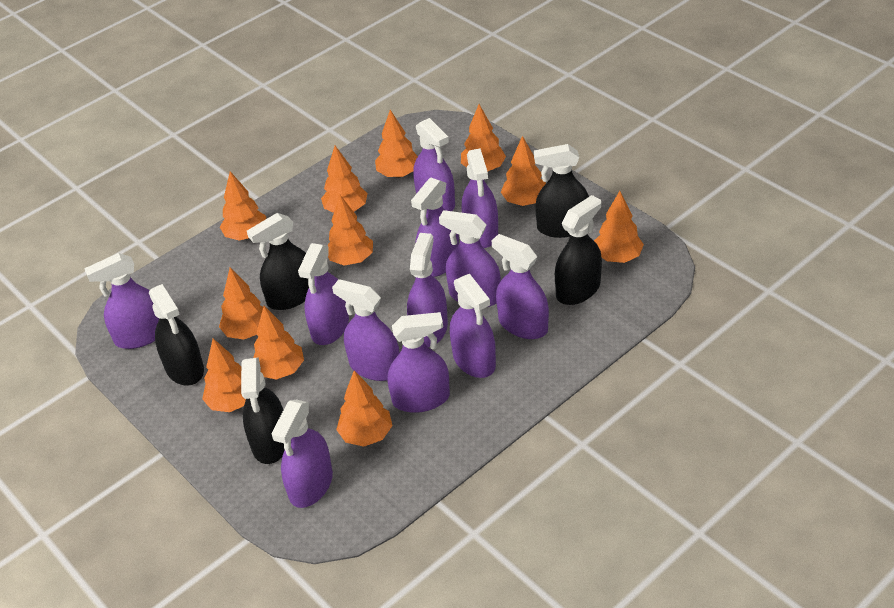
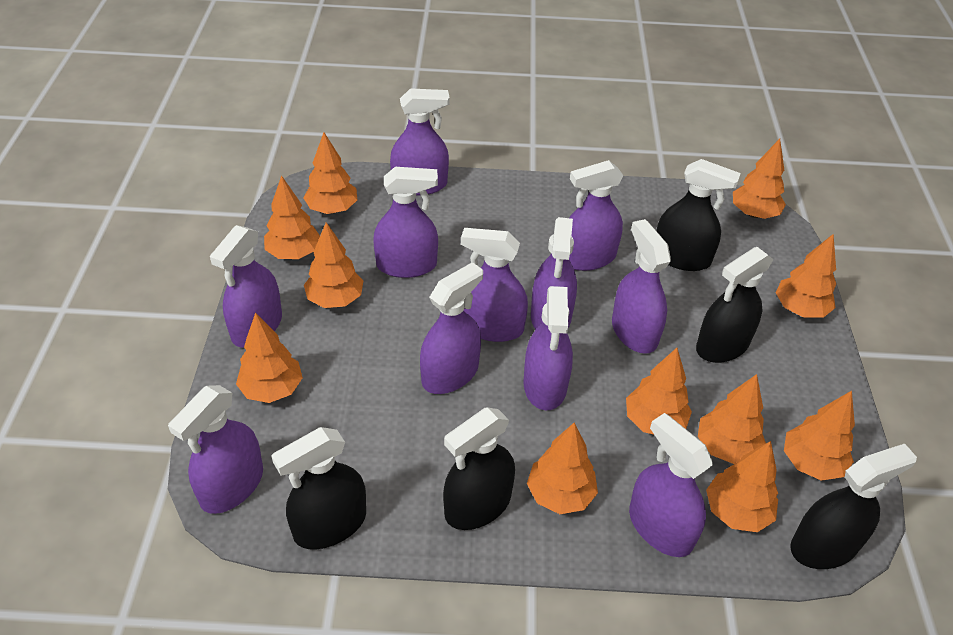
purple spray bottle: [84,253,159,349] [272,400,333,508] [298,243,349,345] [332,279,400,381] [388,312,450,413] [407,233,448,347] [411,177,459,277] [413,118,455,211] [439,210,501,307] [450,274,496,378] [462,148,498,248] [492,234,549,339] = 12 -> [168,385,263,514] [210,225,282,348] [373,167,438,278] [390,88,450,196] [420,262,483,394] [461,228,528,342] [523,286,573,410] [531,217,577,330] [569,160,624,271] [612,219,671,354] [629,413,713,557] = 11

